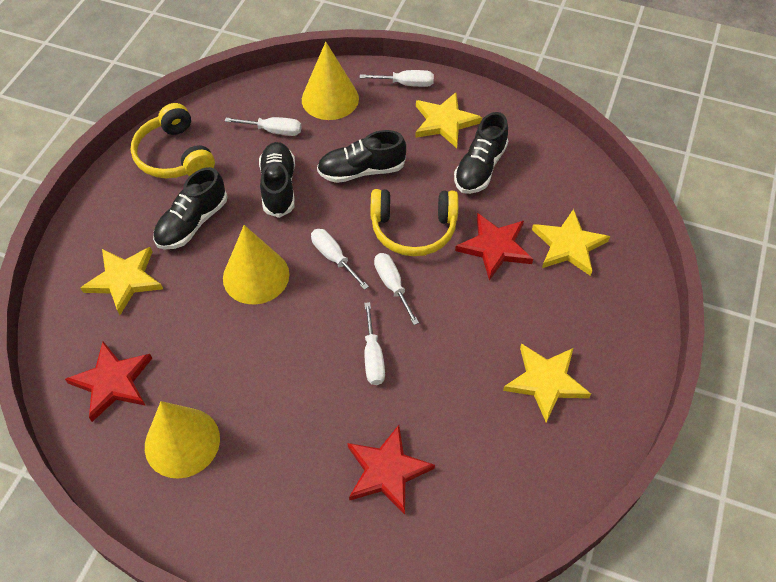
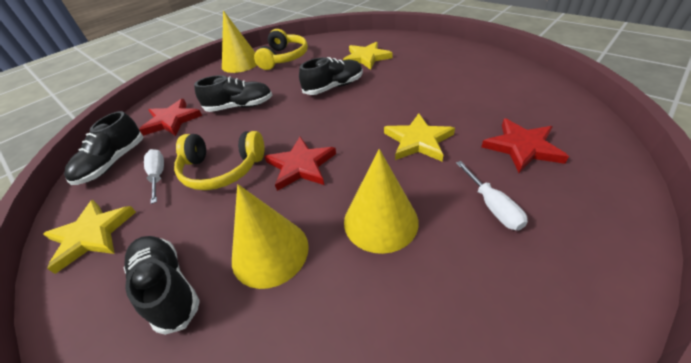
white screwdriver: [225,117,302,136] [311,229,369,290] [360,70,434,87] [364,302,385,385] [374,253,419,325] = 5 -> [144,149,164,204] [456,161,528,230] = 2
yellow star: [80,247,163,315] [415,92,482,148] [503,343,591,423] [532,209,610,276] = 4 -> [43,200,136,274] [343,42,393,70] [384,114,455,161] = 3

